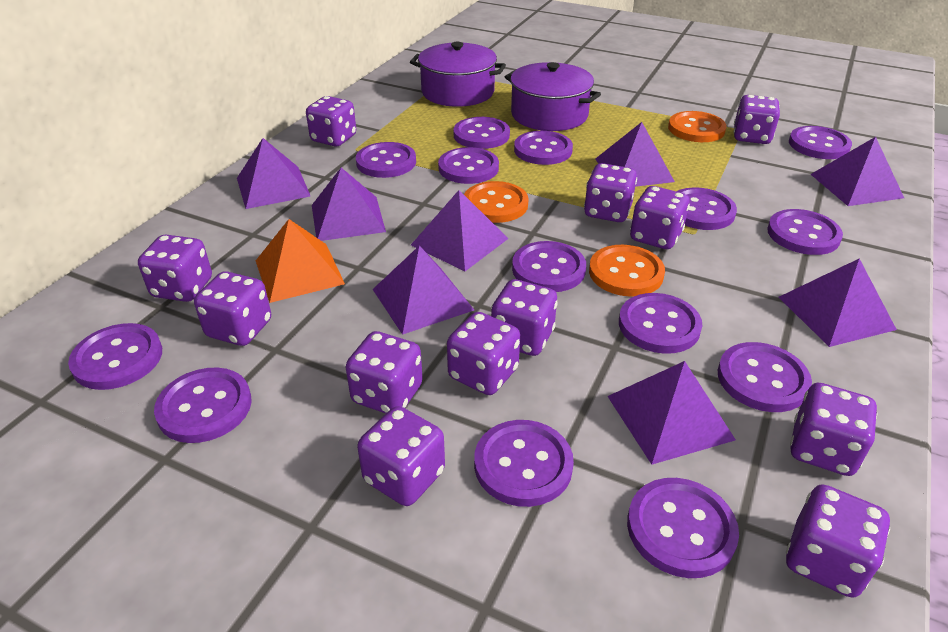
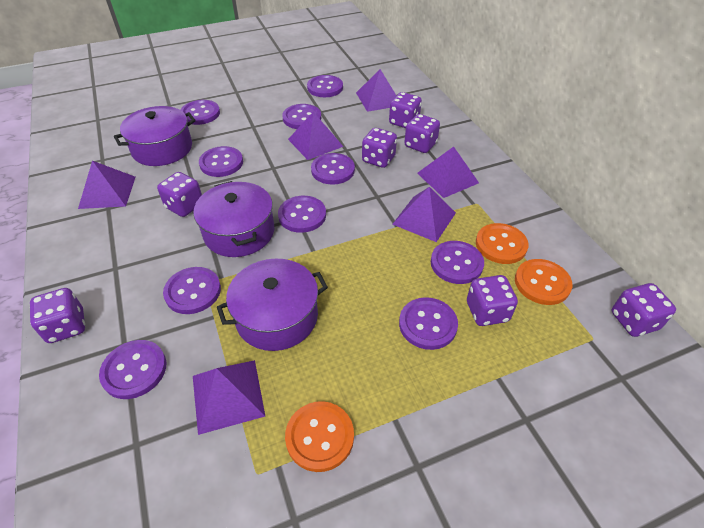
orange pyramid: [256,219,345,303] = 1 -> none = 0
purple button: [68,323,162,390] [154,368,252,443] [356,142,416,178] [438,147,499,184] [453,117,510,149] [474,420,574,507] [512,241,586,292] [514,131,573,165] [619,293,702,354] [627,478,739,578] [676,187,737,230] [718,342,812,412] [767,209,843,255] [789,126,852,159] = 14 -> [99,340,166,399] [163,267,221,314] [181,100,220,125] [199,146,243,177] [278,196,326,233] [282,104,321,129] [307,75,343,97] [311,153,355,185] [399,297,458,350] [431,241,484,284] = 10
purple dice: [138,234,212,302] [194,271,271,346] [306,96,356,146] [346,331,423,414] [357,406,445,506] [447,312,520,395] [491,279,558,356] [584,163,637,222] [630,186,690,249] [734,95,780,144] [786,484,890,598] [790,383,877,476] = 12 -> [30,288,85,343] [157,172,202,217] [362,128,397,168] [389,92,422,128] [404,114,440,153] [467,275,518,326] [612,283,676,337] = 7
purple pot: [410,42,506,107] [505,62,601,131] = 2 -> [114,106,196,166] [193,181,274,257] [217,258,328,351] = 3
purple pyramid: [237,138,310,209] [312,168,386,241] [372,245,474,335] [411,190,508,271] [595,122,675,187] [607,361,736,465] [779,258,897,347] [811,137,904,206] = 8 -> [78,161,135,209] [193,360,265,435] [288,112,344,160] [356,69,397,112] [392,187,456,242] [417,147,479,198] = 6

